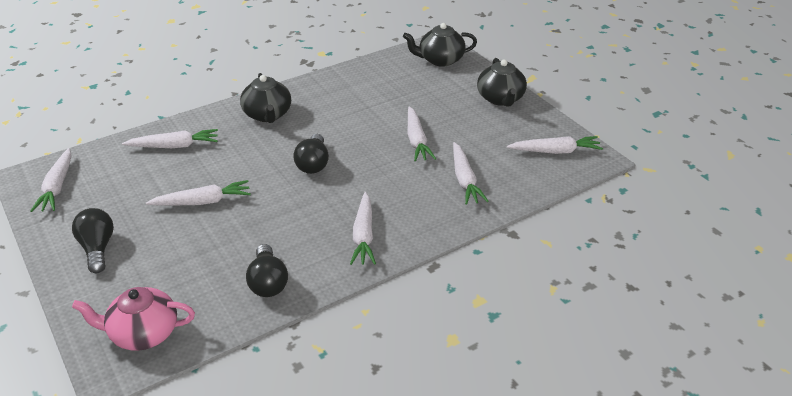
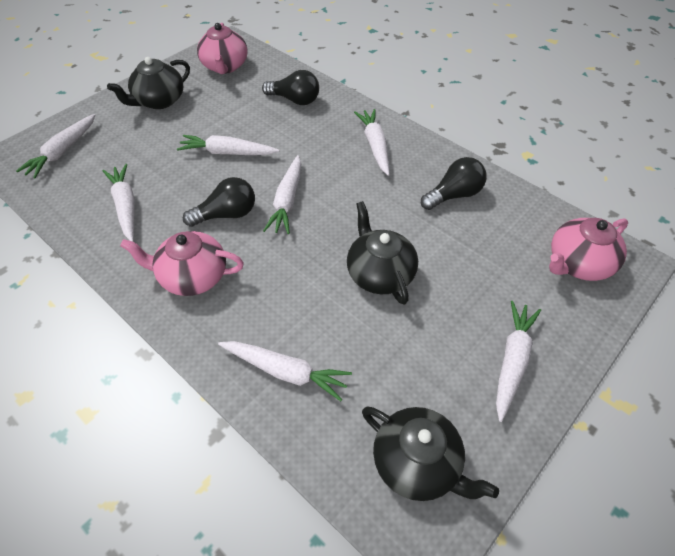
pink teapot: [72,287,195,351] = 1 -> [120,231,244,296] [197,23,248,74] [549,218,628,281] = 3

